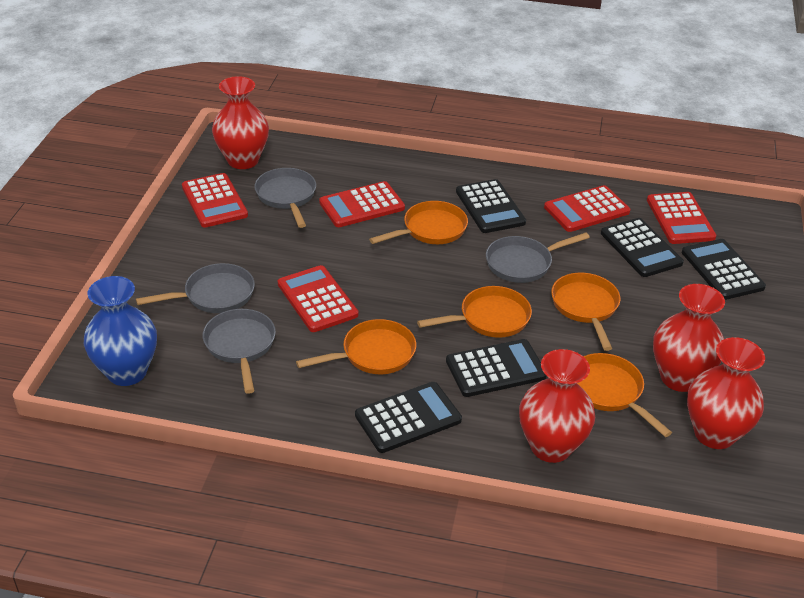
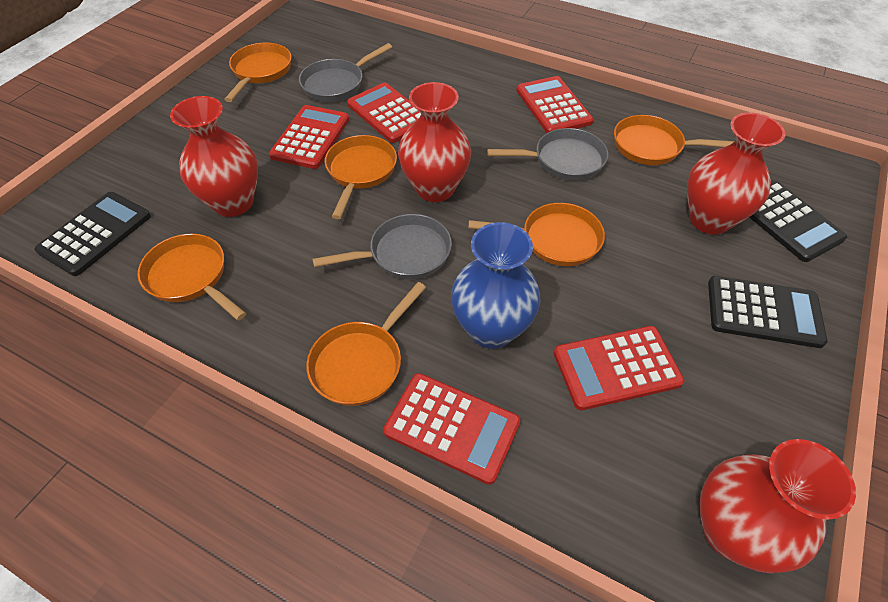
black calculator: [355,382,462,453] [446,339,547,397] [456,179,526,233] [601,218,684,277] [682,239,766,300] = 5 -> [34,192,151,276] [708,276,828,348] [749,180,847,262] = 3
grey pan: [136,263,255,313] [203,309,276,394] [254,168,316,228] [486,232,590,283] = 4 -> [299,43,392,102] [312,214,452,279] [487,128,608,180] = 3
orange pan: [296,319,416,374] [369,201,468,244] [417,286,532,338] [551,273,620,351] [577,353,672,437] = 5 -> [138,234,246,321] [224,43,292,102] [306,282,426,406] [325,135,397,219] [468,203,605,266] [614,115,735,165] = 6

